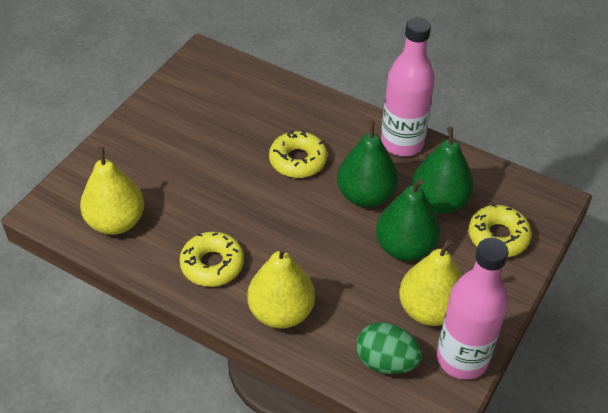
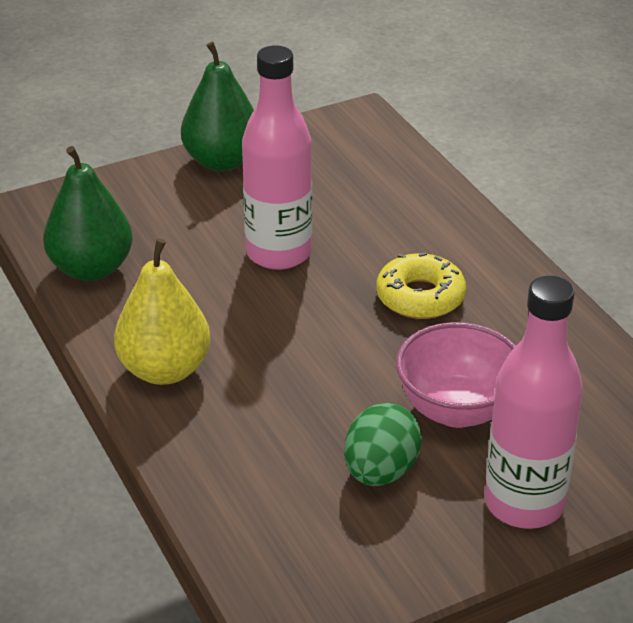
green pear: [337,120,398,207] [376,179,440,261] [412,127,474,214] = 3 -> [43,146,133,281] [181,42,254,171] = 2
pink bowl: none = 0 -> [396,322,516,428] = 1
yellow donut: [179,232,244,287] [269,130,327,178] [468,204,532,257] = 3 -> [376,252,466,319] = 1
yellow pear: [80,146,144,235] [247,246,315,328] [399,239,462,326] = 3 -> [114,239,211,385] = 1

